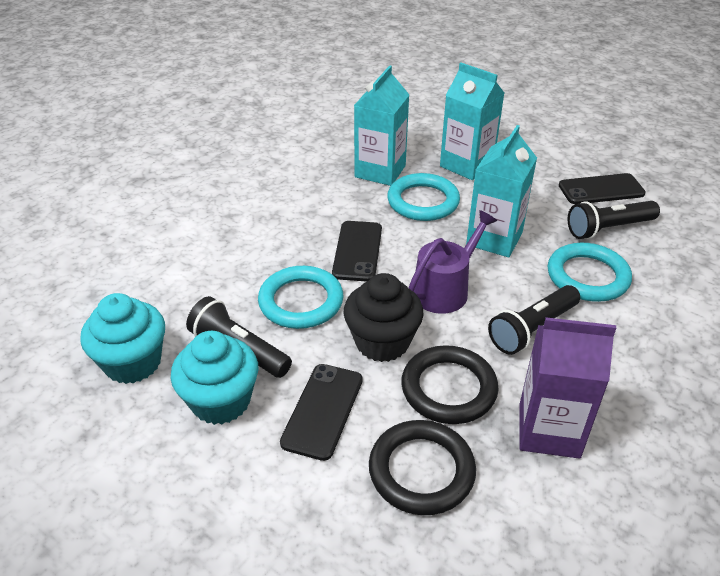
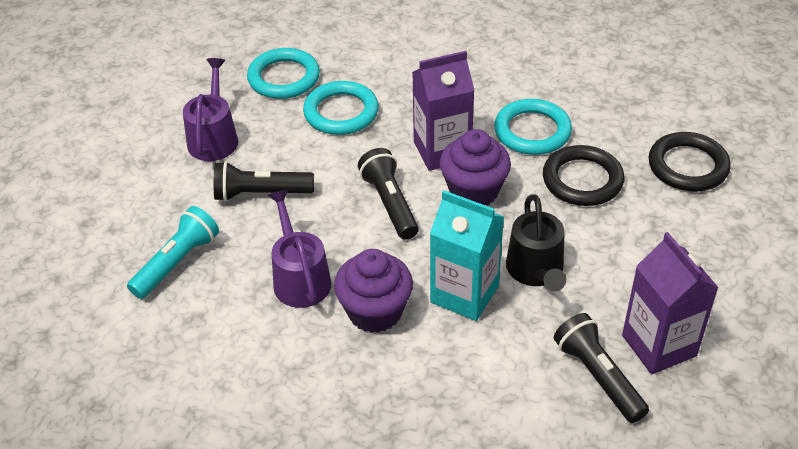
black cupcake: [343,273,424,362] = 1 -> none = 0
black phone: [280,364,363,461] [332,221,382,282] [559,173,646,204] = 3 -> none = 0
black watering can: none = 0 -> [506,194,566,291] = 1
purple carton: [519,317,616,459] = 1 -> [412,51,475,171] [622,232,719,374] = 2
purple cupcake: none = 0 -> [334,249,413,333] [440,129,511,205] = 2
purple watering can: [409,210,497,314] = 1 -> [183,58,238,161] [268,190,332,308] = 2
turquoise carton: [354,65,409,186] [440,63,504,180] [466,125,537,257] = 3 -> [430,190,504,321] = 1
turquoise cupcake: [80,293,165,384] [170,331,258,425] = 2 -> none = 0
turquoise flashlight: none = 0 -> [127,206,219,299] = 1

